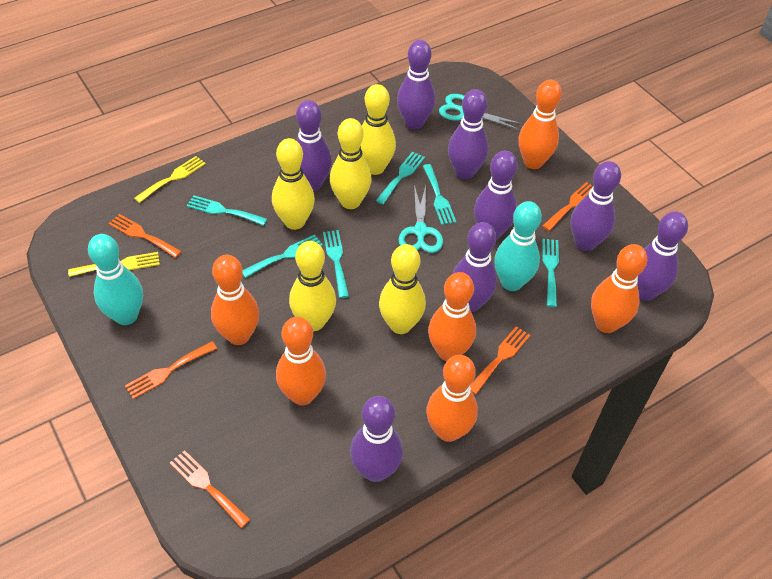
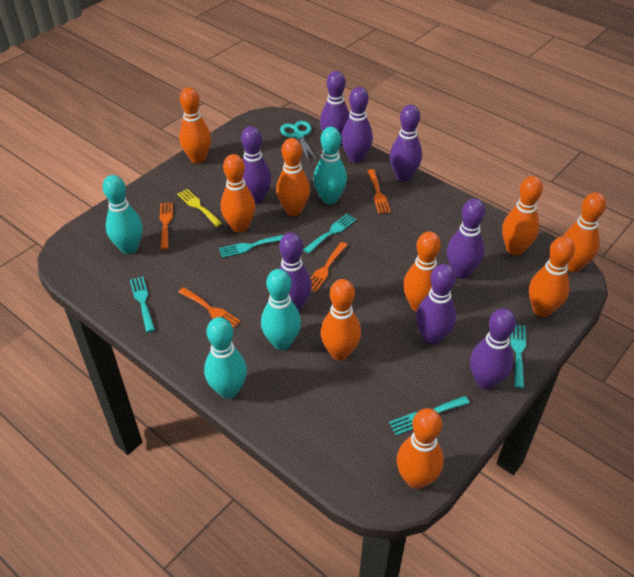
orange bowling pin: [211,255,259,345] [276,317,326,406] [426,355,478,442] [428,272,476,361] [518,80,562,169] [591,244,647,333] = 6 -> [179,87,211,163] [221,154,255,233] [276,138,310,216] [320,279,361,360] [397,408,444,489] [403,231,441,312] [502,176,543,255] [529,236,575,317] [564,192,606,272] = 9
orange fork: [108,214,182,258] [125,341,217,399] [170,450,250,528] [470,326,530,395] [542,182,592,231] = 5 -> [160,202,173,250] [178,287,241,328] [311,242,347,292] [368,169,391,214] = 4
turquoise bowling pin: [88,234,143,325] [494,201,542,291] = 2 -> [103,175,143,254] [204,317,247,399] [261,269,301,350] [313,127,347,204] = 4
turquoise fork: [186,195,267,226] [243,234,323,278] [323,230,349,298] [376,152,425,204] [423,164,456,225] [542,239,559,307] = 6 -> [130,277,155,332] [219,235,284,258] [303,214,356,254] [389,396,470,435] [511,325,526,388] = 5
turquoise scissors: [398,185,443,253] [439,94,522,130] = 2 -> [280,121,317,162] = 1
yellow bowling pin: [272,138,315,230] [289,241,336,331] [330,118,372,209] [360,84,396,175] [379,244,426,334] = 5 -> none = 0
yellow fork: [68,252,160,277] [134,156,206,203] = 2 -> [177,189,223,227] = 1

